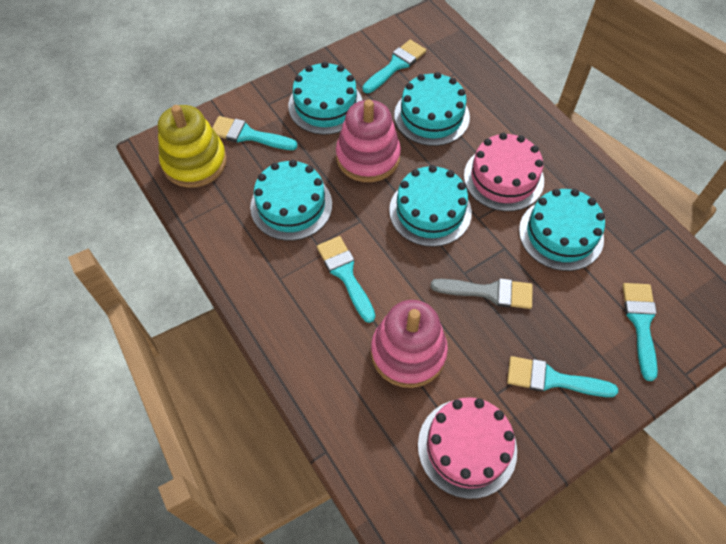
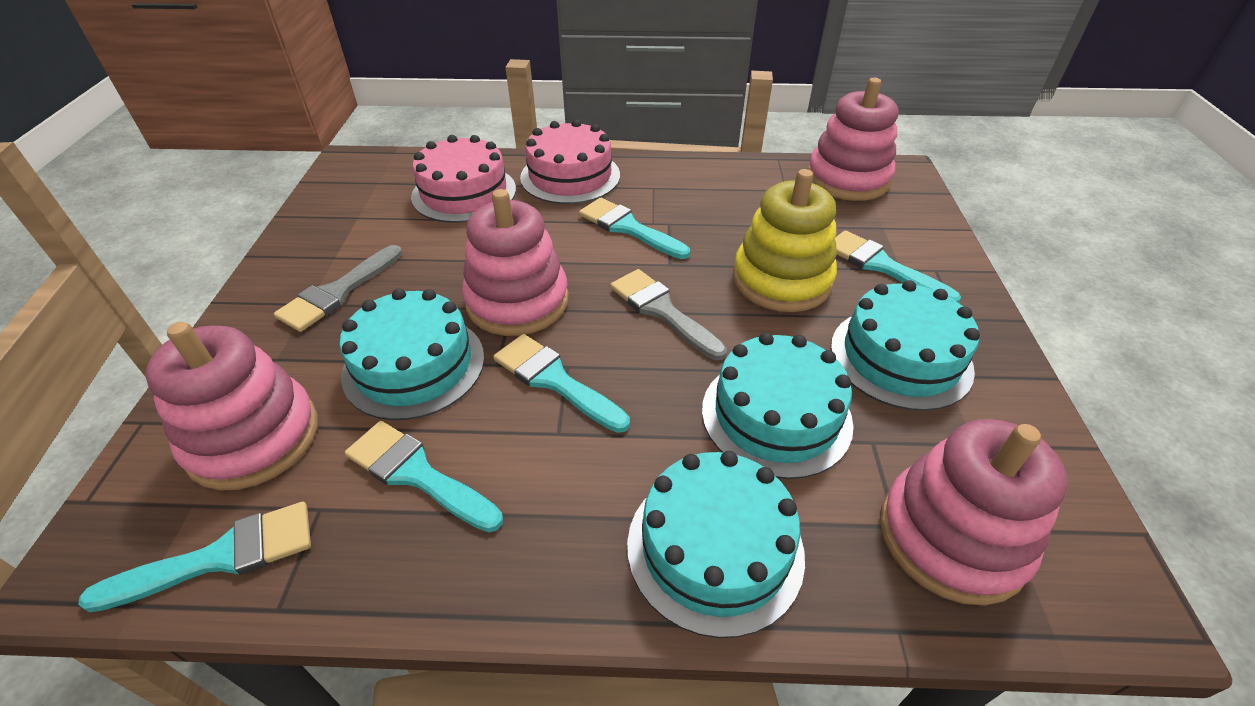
grey brush: [431,278,533,309] = 1 -> [274,245,402,332] [610,269,727,360] = 2
pink stacking toy: [336,99,401,182] [371,300,448,388] = 2 -> [145,322,318,491] [462,189,569,336] [808,78,898,201] [880,419,1068,605] = 4
turquoise cake: [250,160,332,241] [288,61,363,135] [389,165,472,247] [394,72,470,146] [519,189,605,271] = 5 -> [339,289,484,420] [627,451,805,638] [702,333,854,479] [831,280,980,411] = 4

